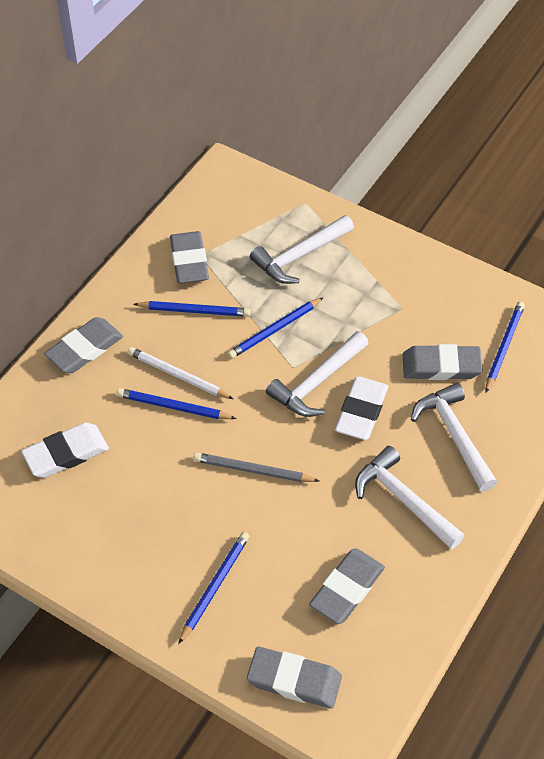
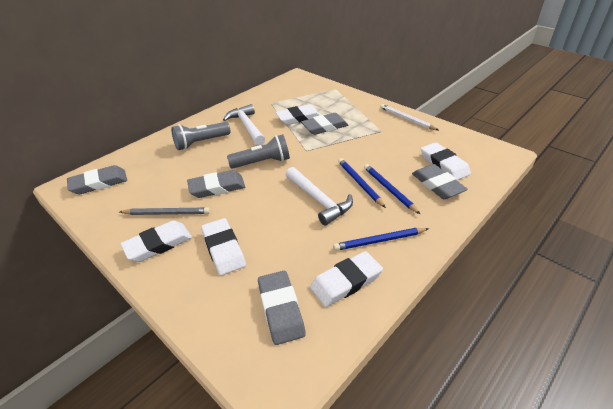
blue pencil: [116,388,237,419] [134,301,251,317] [178,532,250,644] [228,297,324,359] [486,301,525,393] = 5 -> [333,228,429,251] [338,158,386,208] [364,164,420,214] = 3
grey flashlight: none = 0 -> [171,122,231,150] [227,134,290,169] = 2
white eraser: [21,423,109,478] [335,376,388,440] = 2 -> [120,220,192,262] [201,218,246,275] [275,104,320,125] [310,251,383,307] [421,142,471,180] = 5
white hammer: [250,215,354,284] [266,331,369,417] [355,446,464,549] [411,383,497,491] = 4 -> [223,104,265,145] [286,167,353,225] = 2

